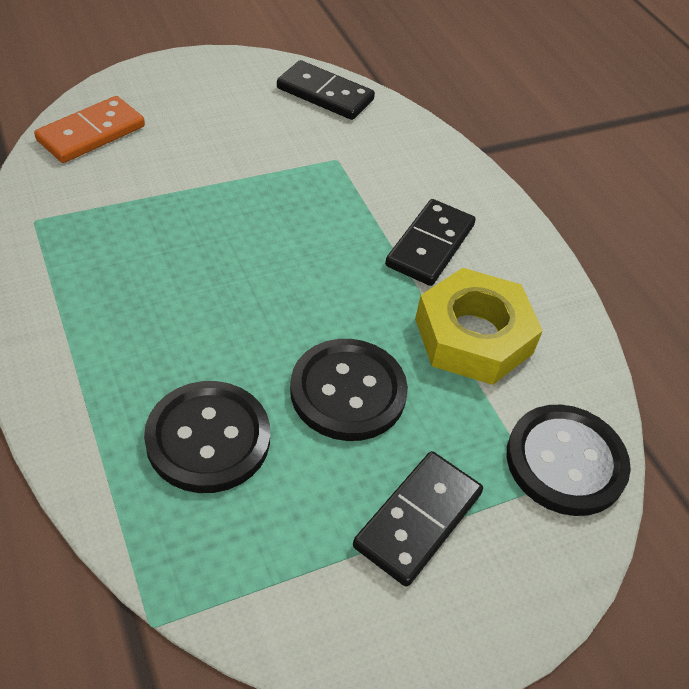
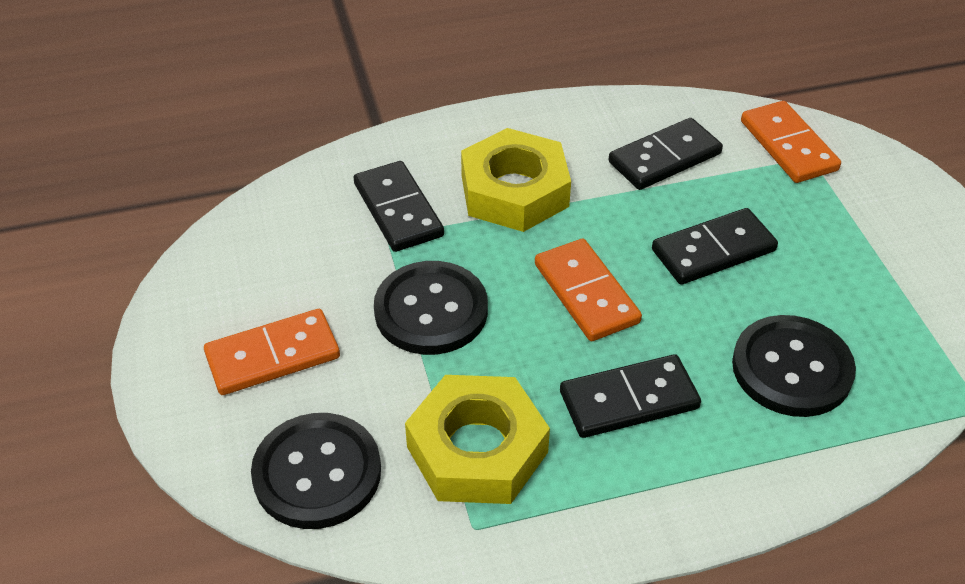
black domino: [277,60,375,120] [353,451,483,587] [385,199,476,286] = 3 -> [354,161,444,252] [560,354,701,438] [609,118,723,190] [652,208,778,285] = 4
orange domino: [34,96,145,163] = 1 -> [204,309,340,395] [535,239,642,341] [741,101,841,183] = 3
yellow nut: [415,268,543,385] = 1 -> [405,375,550,504] [461,128,571,232] = 2

